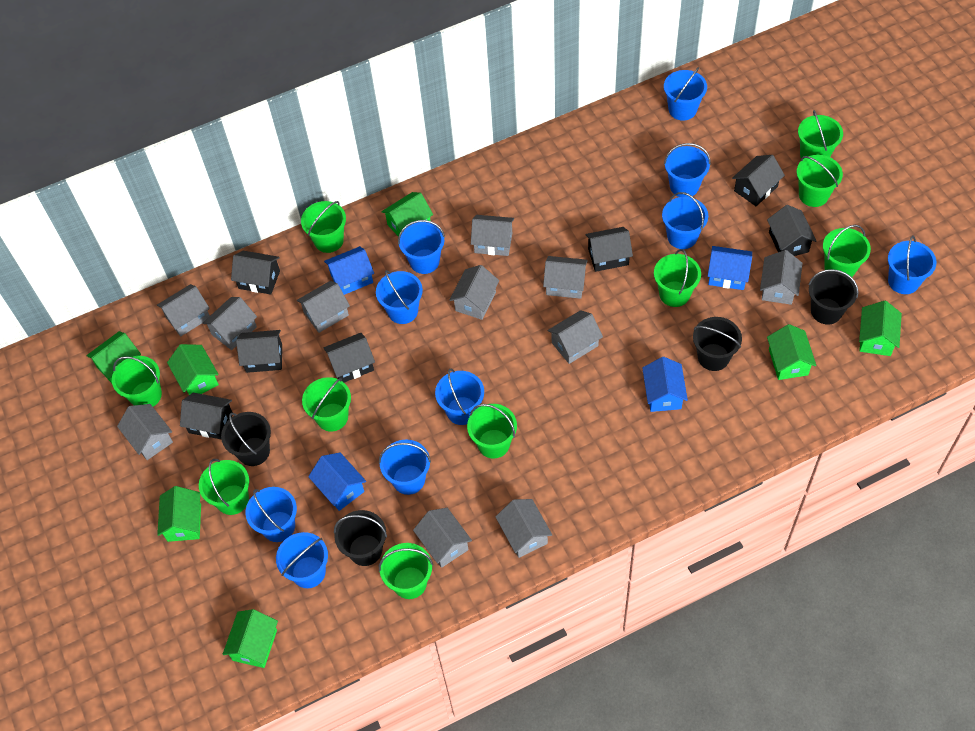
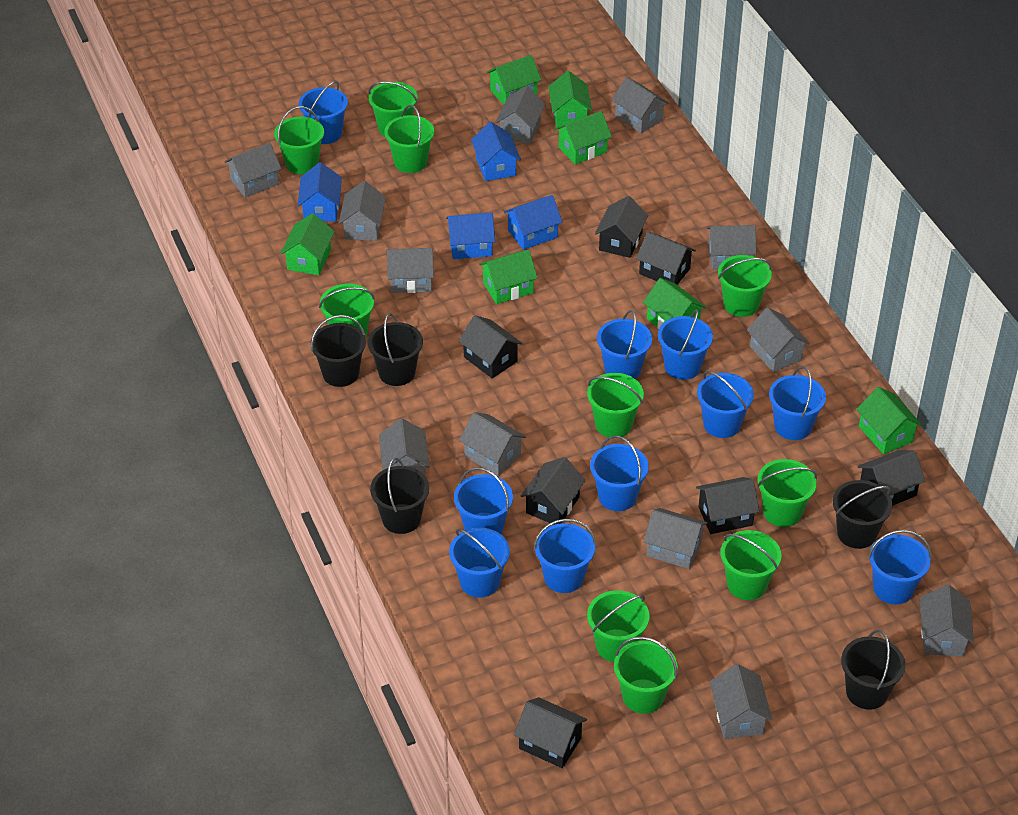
black bucket: [221,412,271,466] [334,510,387,566] [693,317,742,371] [808,269,859,325] = 4 -> [311,315,366,387] [368,313,423,386] [370,457,429,534] [833,480,893,549] [841,630,905,710] = 5
grey house: [117,404,173,460] [157,284,210,337] [203,297,257,350] [297,281,350,333] [413,508,472,568] [449,265,499,320] [471,215,514,256] [495,499,552,558] [543,256,588,299] [547,310,603,364] [760,250,803,305] = 11 -> [224,143,281,198] [339,181,386,241] [379,418,430,475] [387,248,434,293] [459,412,526,476] [496,86,545,144] [611,77,668,133] [643,508,707,569] [707,225,756,270] [710,664,772,739] [747,307,810,372] [920,585,974,657] = 12

